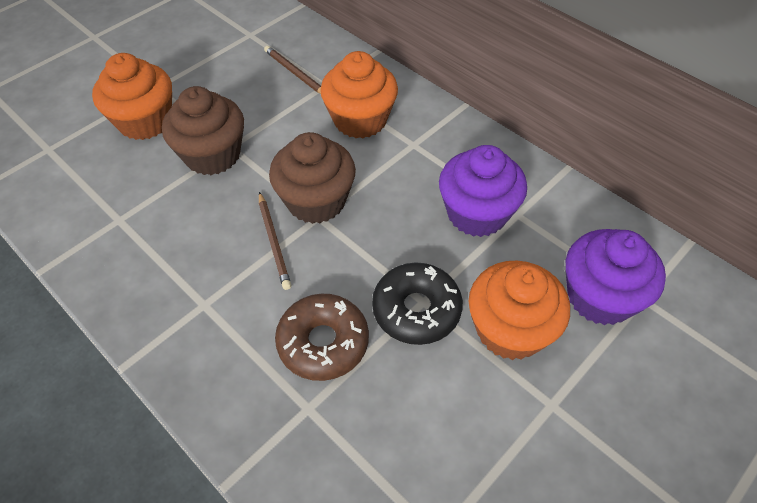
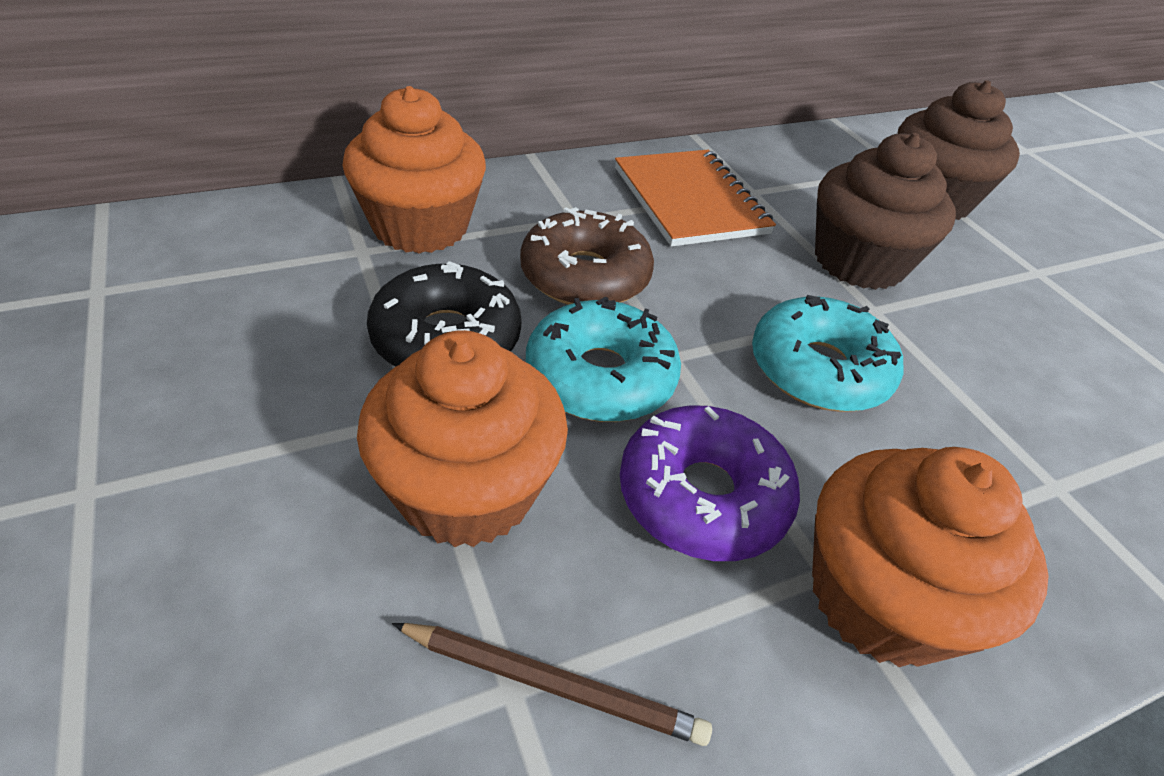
brown pencil: [259,192,291,290] [264,46,321,94] = 2 -> [392,623,712,746] = 1
orange notebook: none = 0 -> [615,150,776,247] = 1
purple cupcake: [439,145,527,237] [565,229,666,325] = 2 -> none = 0
purple donut: none = 0 -> [620,405,800,561] = 1
turquoise donut: none = 0 -> [526,296,681,422] [752,295,903,412] = 2

